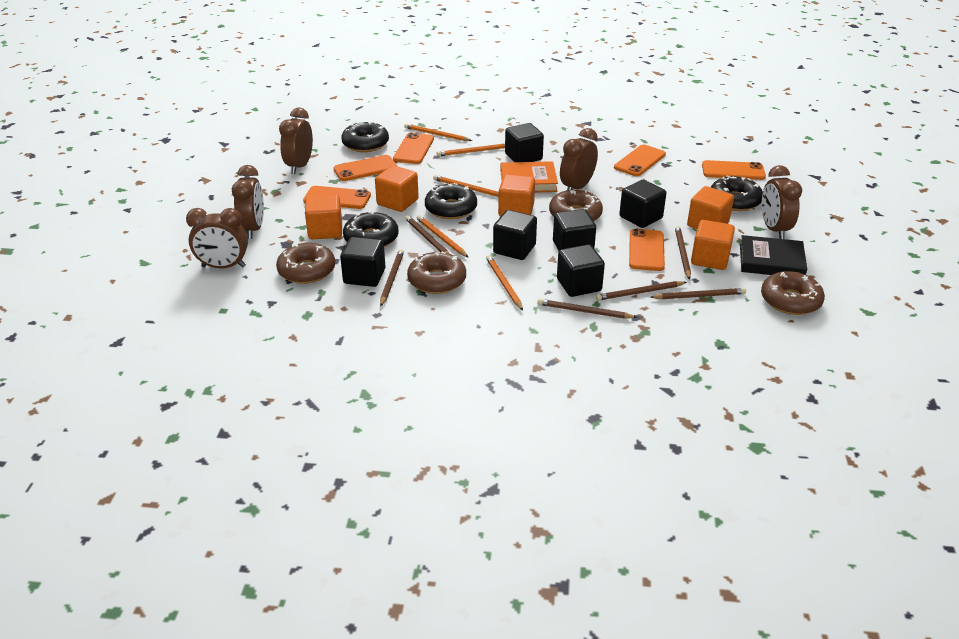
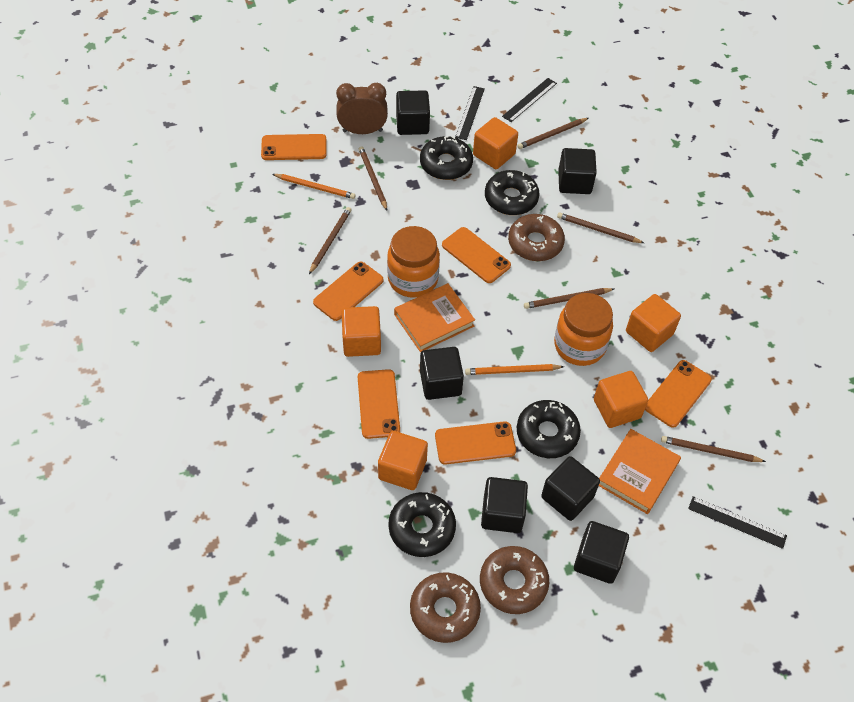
black book: [740,235,807,275] = 1 -> none = 0
black ruler: none = 0 -> [455,86,485,140] [502,78,557,122] [688,496,787,549] = 3
brown clock: [186,208,248,268] [232,165,264,239] [279,108,313,174] [560,128,598,190] [762,165,802,239] = 5 -> [336,83,388,134] = 1
brown donut: [276,243,335,284] [407,252,466,294] [549,190,603,221] [761,271,825,315] = 4 -> [410,572,481,643] [480,546,549,614] [508,214,565,261] = 3
orange book: [500,161,558,193] = 1 -> [394,283,475,352] [599,429,681,514] = 2
orange jar: none = 0 -> [387,226,440,298] [554,293,613,366] = 2
orange pencil: [404,123,472,141] [417,215,469,258] [433,175,499,197] [436,144,505,157] [486,255,523,310] = 5 -> [272,174,356,199] [465,364,564,375] = 2

